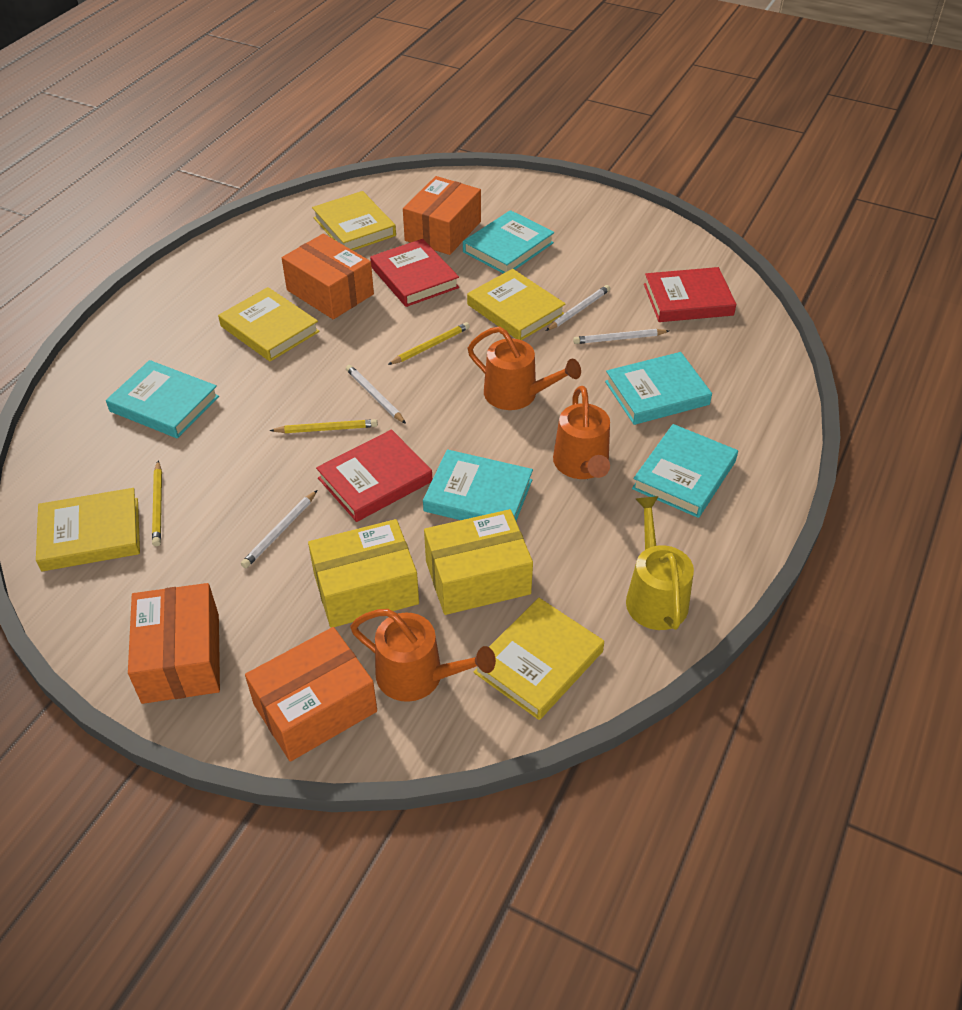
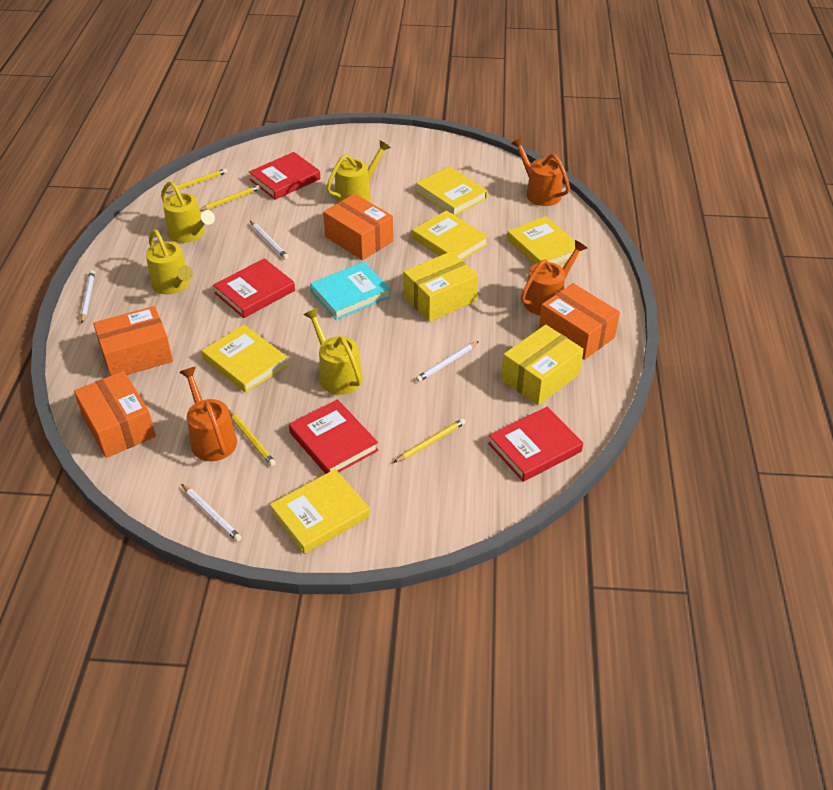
red book: [316,430,432,522] [370,239,459,307] [644,267,737,322] = 3 -> [213,258,295,318] [249,152,321,200] [289,399,378,474] [488,407,583,482] = 4
turquoise book: [106,360,219,439] [423,449,533,521] [463,210,554,273] [605,352,712,425] [632,424,738,518] = 5 -> [310,262,391,320] = 1
yellow pencil: [152,461,162,546] [269,419,378,433] [388,322,470,365] = 3 -> [166,168,227,193] [200,185,260,211] [229,410,276,466] [393,418,466,463] = 4
yellow watering can: [626,496,694,630] = 1 -> [146,230,193,294] [161,181,215,243] [303,308,363,395] [326,140,391,202] = 4

